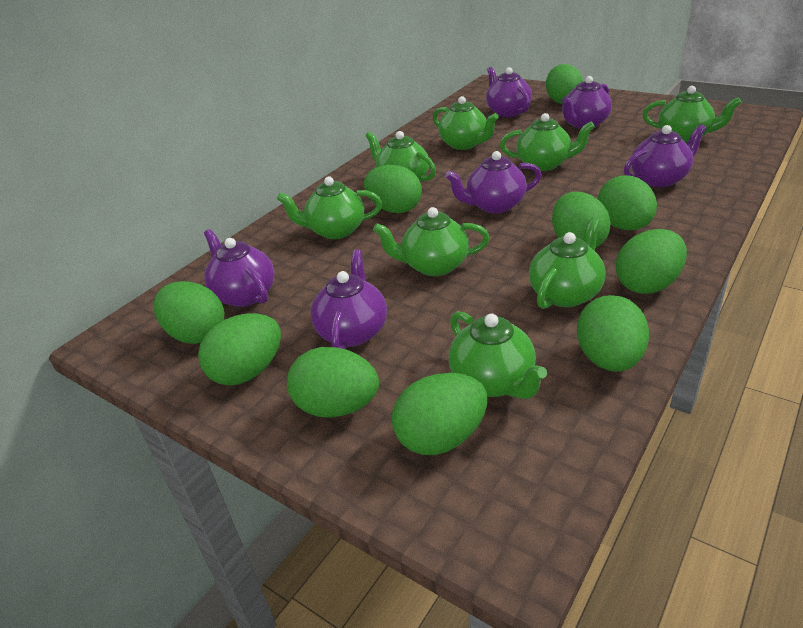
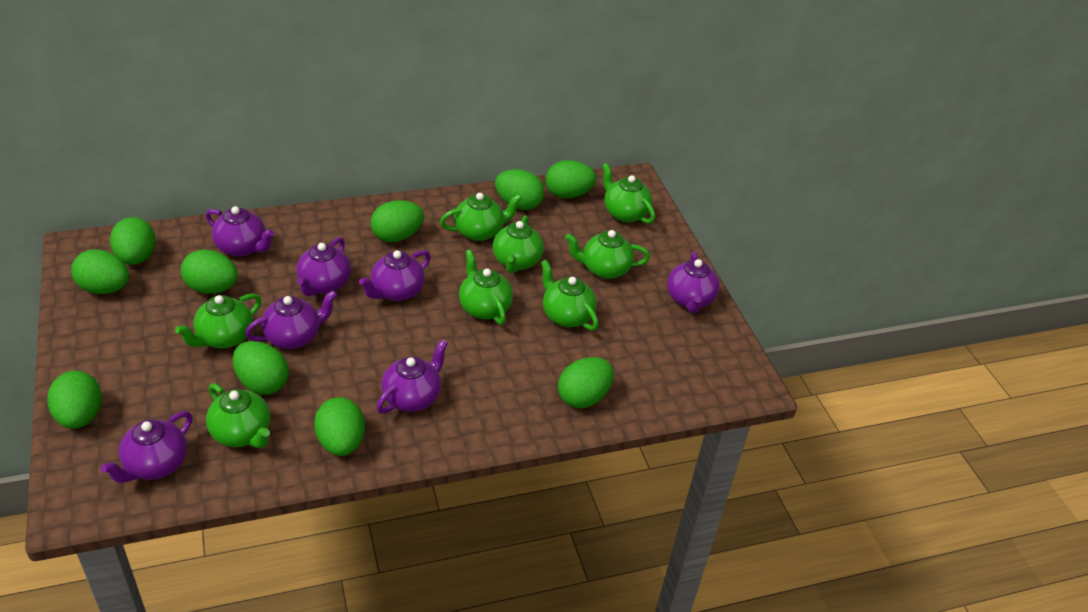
purple teapot: [204,229,275,307] [311,250,387,349] [445,151,541,214] [486,67,532,117] [562,76,612,129] [624,124,707,187] = 6 -> [101,411,192,483] [206,206,274,257] [245,290,337,349] [296,237,351,297] [359,250,431,301] [376,339,448,414] [667,252,720,313] = 7

